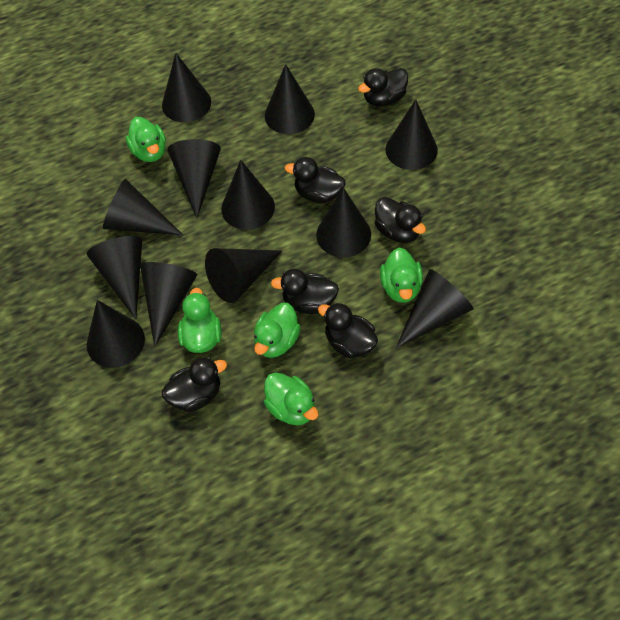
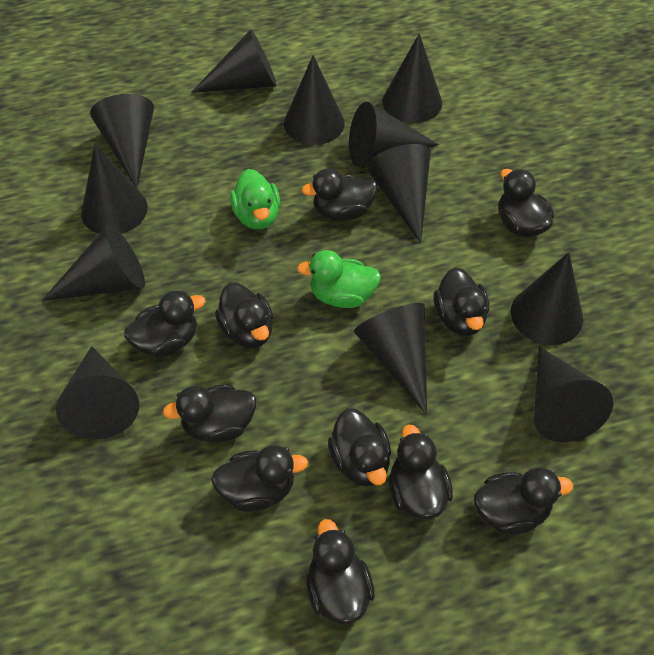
black duck: [161,357,227,412] [271,269,339,314] [285,157,345,204] [318,303,378,358] [358,68,408,107] [374,197,426,243] = 6 -> [124,290,205,358] [163,385,256,442] [211,445,308,512] [215,283,273,348] [301,168,377,221] [306,519,374,624] [328,408,391,486] [389,424,453,520] [433,267,489,336] [474,467,573,535] [498,169,554,237] = 11
green duck: [126,117,166,162] [178,288,222,353] [254,303,301,358] [264,372,319,425] [380,247,423,303] = 5 -> [230,169,280,229] [297,250,381,308] = 2

